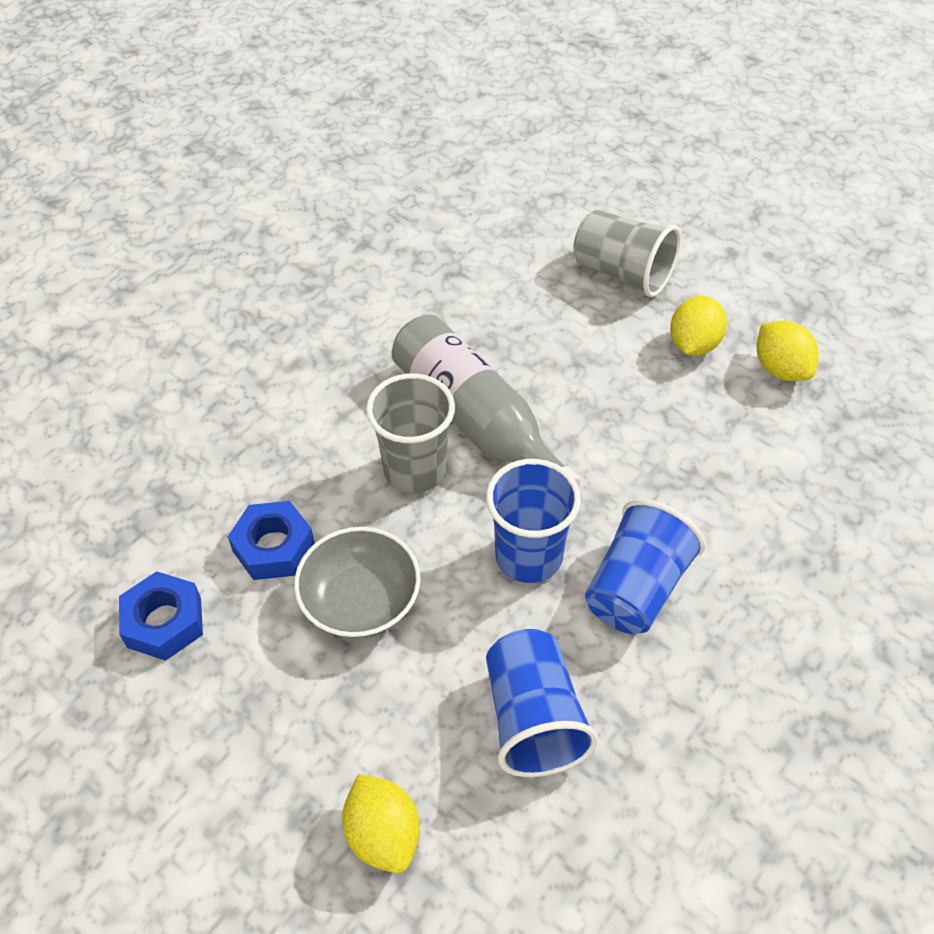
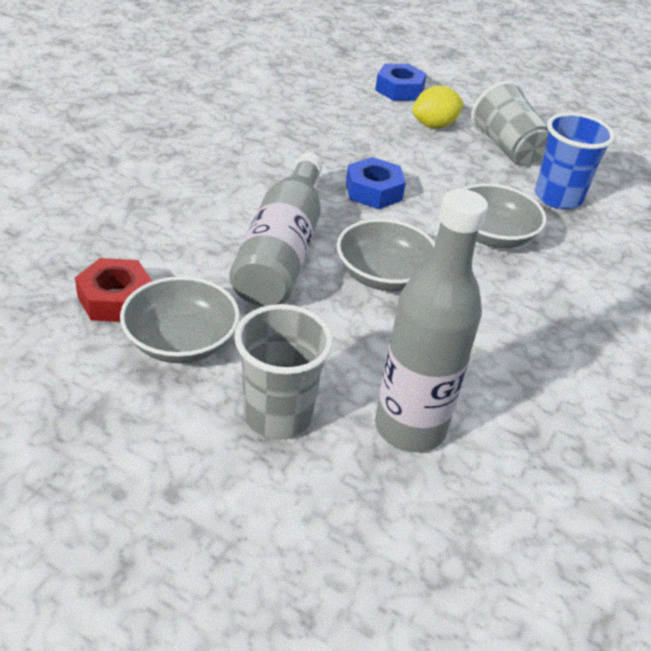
blue cup: [486,459,581,583] [486,629,598,777] [585,499,706,634] = 3 -> [535,112,615,210] = 1
grey bottle: [391,314,581,488] = 1 -> [229,153,323,307] [375,189,488,452] = 2
grey bowl: [294,527,420,638] = 1 -> [120,276,240,363] [337,219,435,291] [462,184,547,248] = 3
red nut: none = 0 -> [75,258,152,322] = 1
yellow lemon: [342,774,420,873] [670,296,727,356] [757,321,819,381] = 3 -> [412,86,464,129] = 1

